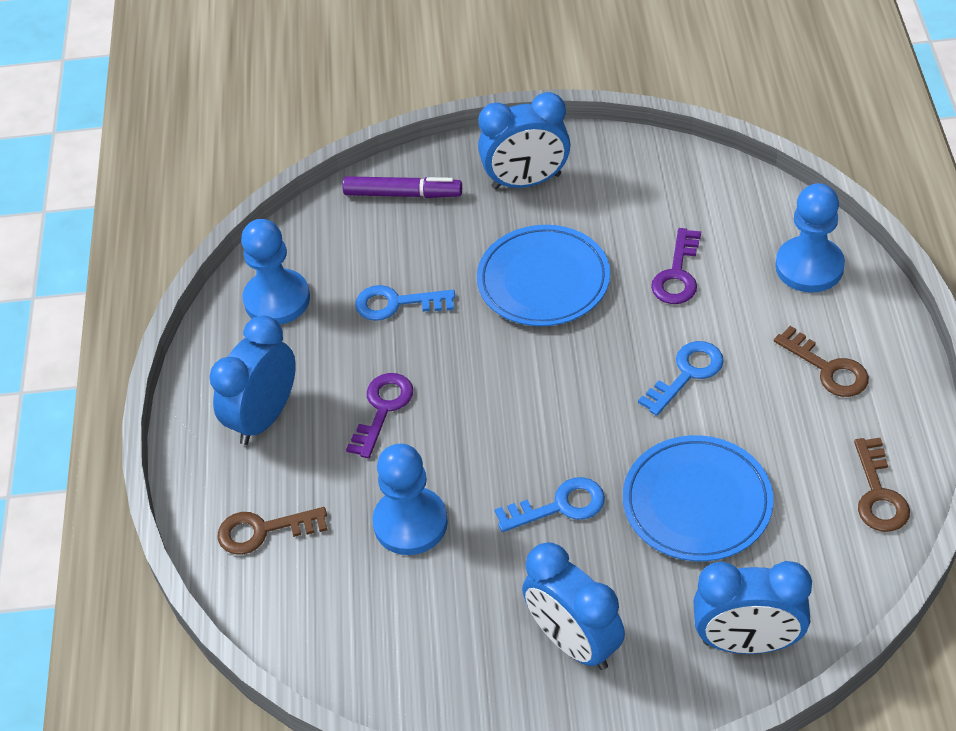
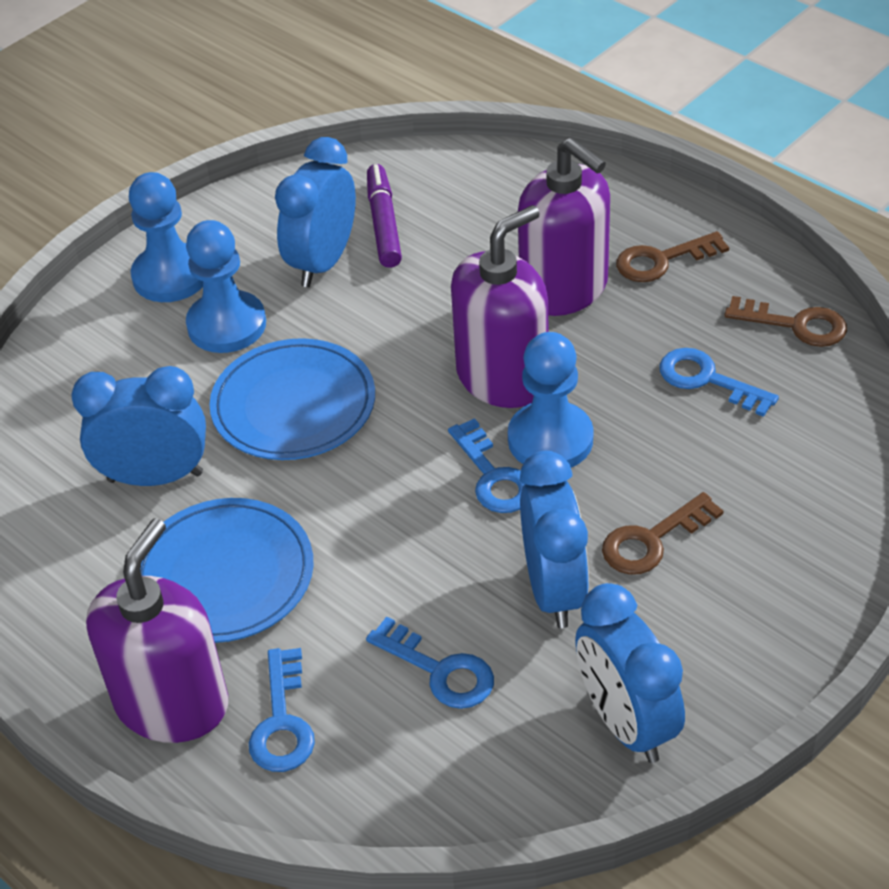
blue key: [355,285,455,321] [495,477,605,532] [638,341,724,416] = 3 -> [249,648,315,772] [366,616,494,709] [448,418,525,513] [659,348,779,417] = 4
purple key: [346,373,413,458] [651,228,701,304] = 2 -> none = 0
purple soap dispenser: none = 0 -> [86,519,228,743] [451,205,548,408] [518,138,610,316] = 3

